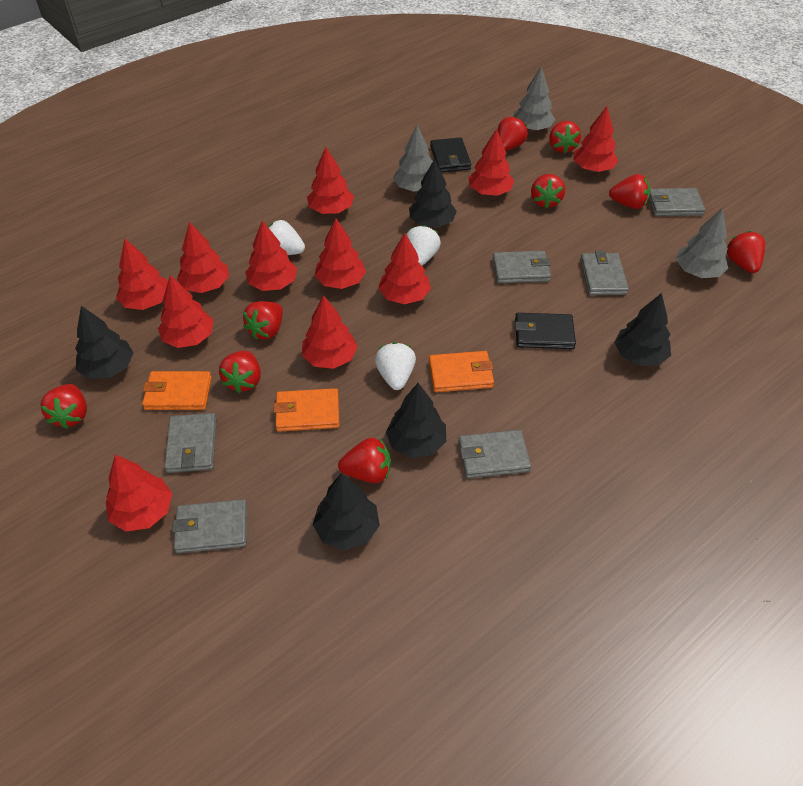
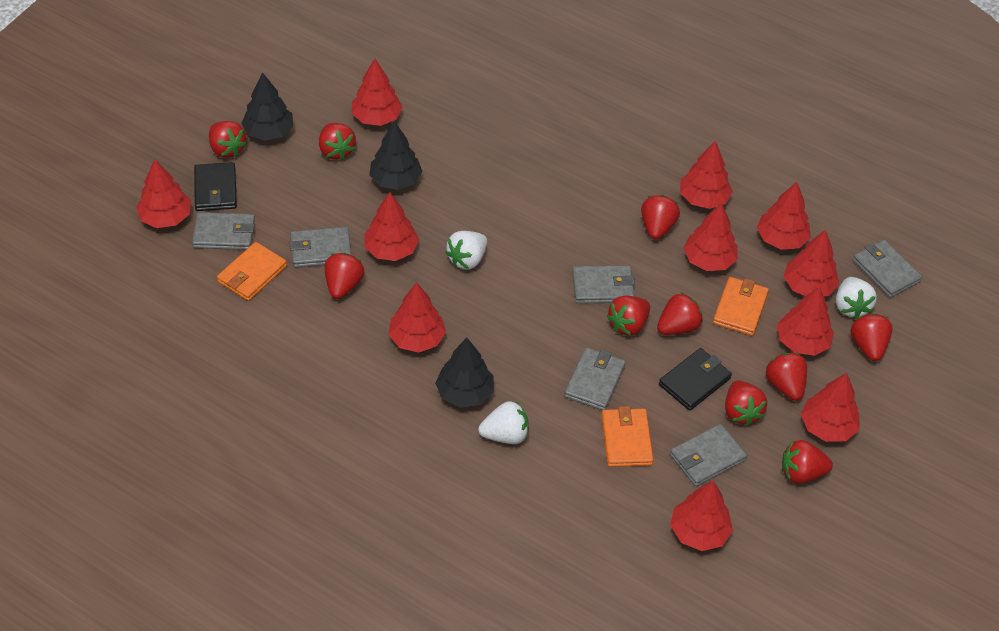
black tree: [75,306,133,379] [313,473,380,550] [386,383,446,458] [409,159,457,227] [614,293,671,366] = 5 -> [241,72,293,141] [369,121,423,190] [435,338,494,408] = 3
grey tree: [393,125,433,192] [513,67,556,131] [676,208,728,278] = 3 -> none = 0
red strawberry: [40,384,87,429] [219,351,261,393] [243,301,283,339] [338,438,391,483] [498,116,528,151] [531,174,565,209] [549,121,581,153] [609,174,650,209] [727,231,765,273] = 9 -> [209,121,247,158] [319,123,356,160] [324,253,364,299] [607,296,650,336] [641,195,680,240] [657,292,703,335] [725,381,767,426] [765,353,807,401] [782,440,833,484] [850,314,893,361] = 10

